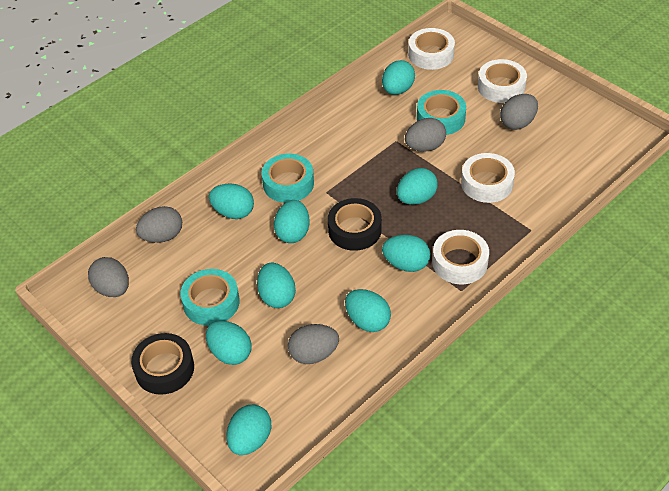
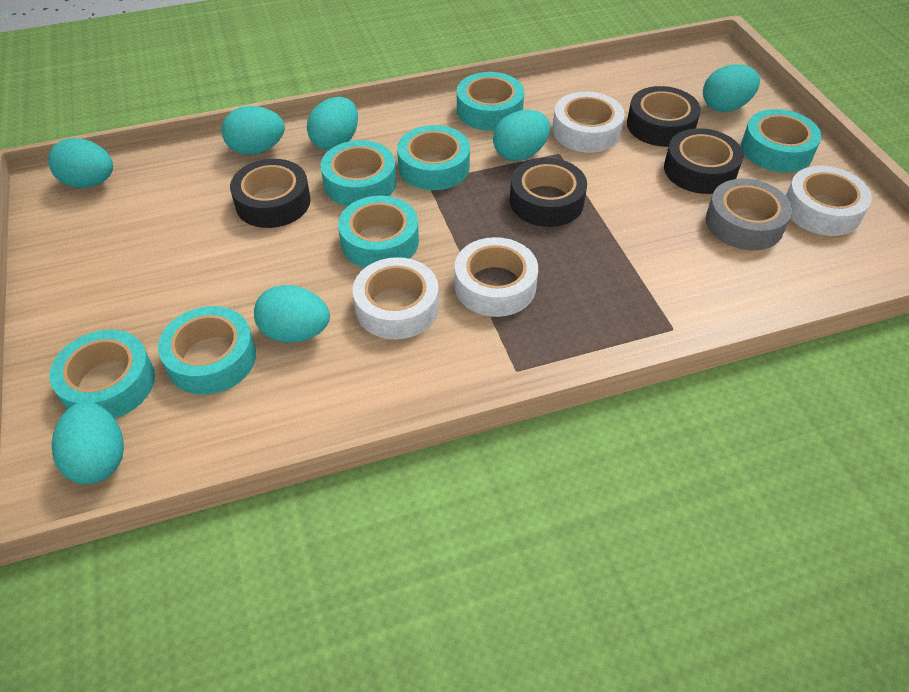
black tape: [131,333,194,395] [328,198,382,251] = 2 -> [230,159,311,228] [510,158,587,227] [627,86,701,147] [664,128,743,194] = 4
grey egg: [88,257,129,297] [136,206,182,243] [288,324,339,364] [405,118,446,152] [500,94,538,130] = 5 -> none = 0
grey tape: none = 0 -> [706,179,792,250] = 1
turquoise egg: [206,321,251,365] [209,184,254,219] [227,405,271,455] [257,263,296,308] [274,200,310,243] [345,289,391,332] [382,60,415,95] [382,235,430,272] [397,168,438,205] = 9 -> [48,138,113,188] [51,402,124,484] [221,106,285,155] [254,285,330,343] [307,97,358,151] [493,110,550,161] [703,64,760,112] = 7
turquoise tape: [180,269,240,326] [262,153,314,203] [417,90,466,135] = 3 -> [49,330,155,419] [158,306,256,395] [321,140,396,206] [338,196,419,268] [397,125,470,190] [457,72,524,131] [741,109,821,172] = 7

